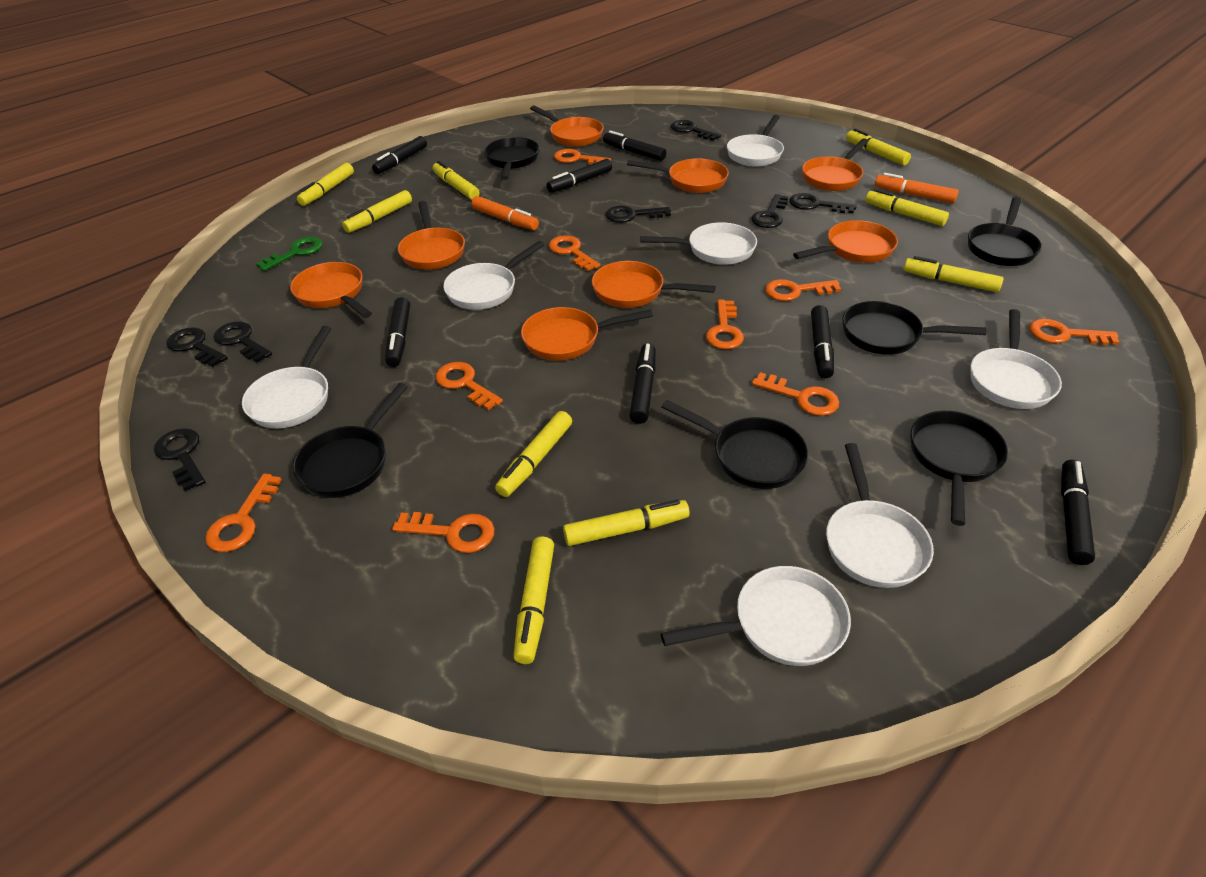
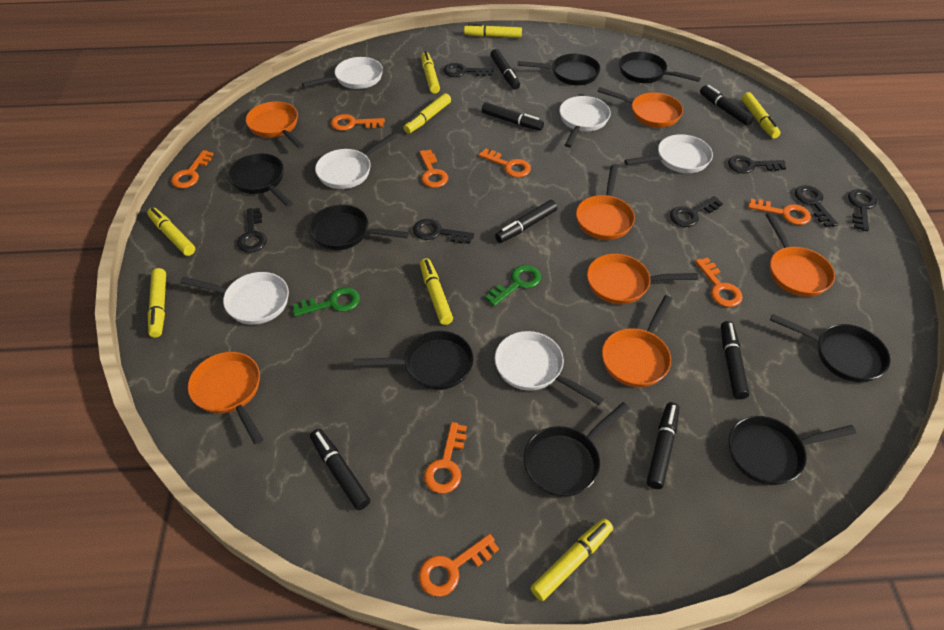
black pan: [293,383,408,498] [484,137,540,180] [662,400,808,489] [842,301,986,355] [910,411,1008,526] [968,197,1042,266] = 6 -> [228,153,293,207] [309,205,409,250] [353,331,474,390] [518,54,600,85] [524,402,630,497] [619,52,701,83] [729,416,856,485] [770,314,890,383] = 8
green key: [256,237,323,271] = 1 -> [293,287,360,317] [485,265,541,306] = 2
orange key: [205,473,282,552] [392,512,495,553] [436,362,503,410] [549,235,600,271] [554,149,611,164] [706,300,744,349] [752,372,839,416] [765,279,841,301] [1029,319,1119,345] = 9 -> [171,150,214,188] [331,114,385,131] [418,534,499,597] [419,150,448,188] [424,422,467,493] [479,148,531,177] [695,257,743,307] [748,199,811,225] = 8
orange marker: [472,196,539,230] [875,173,959,203] = 2 -> none = 0
orange pan: [290,262,372,318] [398,201,465,270] [521,307,653,361] [530,105,604,147] [592,261,716,308] [627,158,729,193] [793,220,898,263] [802,138,869,191] = 8 -> [188,352,263,445] [246,102,304,149] [576,165,635,240] [587,254,698,304] [597,87,683,128] [602,295,672,387] [766,213,835,297] = 7
white pan: [242,326,331,428] [443,241,545,310] [640,222,757,265] [661,566,851,666] [727,115,784,166] [826,443,934,588] [970,309,1062,409] = 7 -> [180,272,289,325] [302,57,383,89] [315,133,397,189] [495,331,604,405] [559,96,611,148] [624,134,713,173] = 6
yellow marker: [297,163,354,206] [342,190,412,233] [433,161,480,200] [495,411,572,497] [513,536,554,664] [563,500,690,546] [846,129,911,165] [865,189,949,226] [904,256,1004,292] = 9 -> [147,208,195,256] [148,268,166,338] [404,93,451,134] [420,258,453,325] [421,51,440,94] [464,24,522,38] [530,518,613,601] [742,92,780,139] = 8

